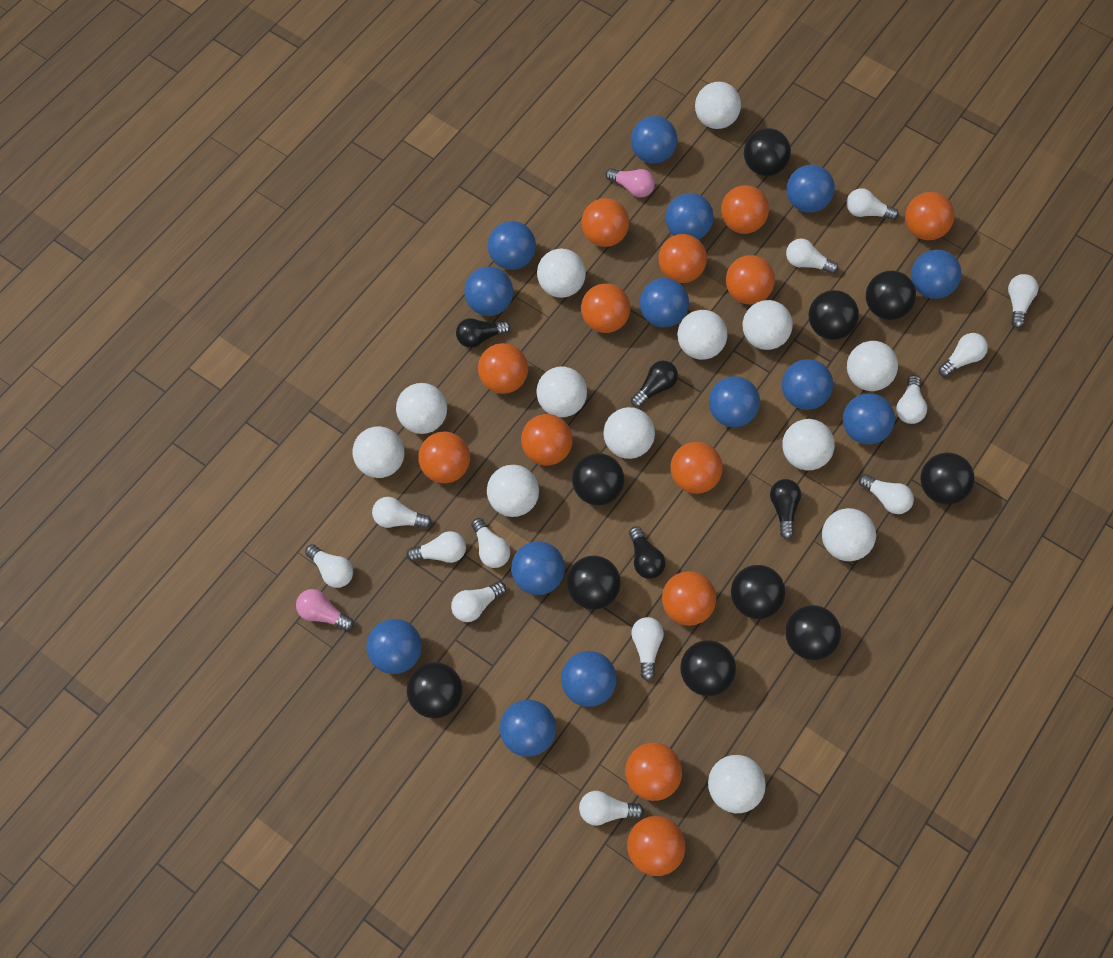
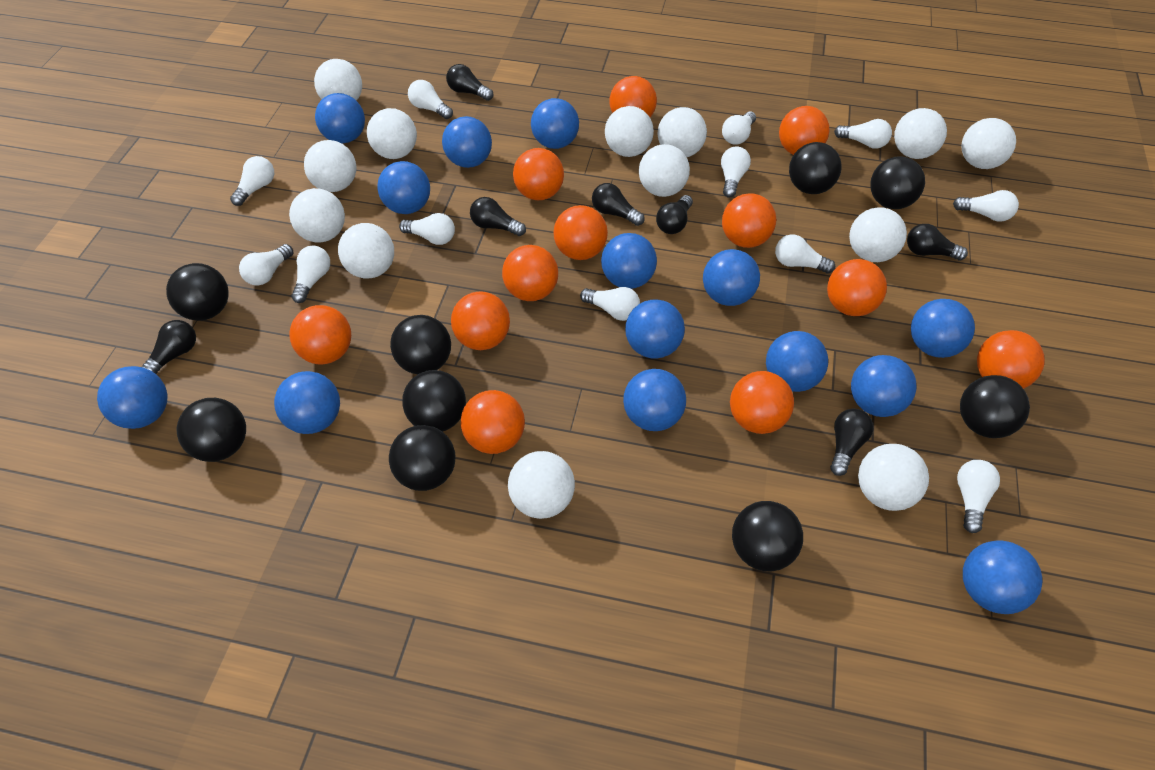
black ball: [407,662,463,718] [567,556,621,610] [572,453,624,505] [680,640,736,696] [731,565,785,619] [744,128,791,176] [785,605,841,660] [809,290,859,340] [866,271,916,320] [920,453,975,505] = 10 -> [166,263,229,321] [177,398,246,462] [389,425,455,491] [390,315,451,374] [402,370,466,432] [732,501,803,571] [789,142,842,194] [870,156,925,209] [960,375,1030,438] = 9
black light bulb: [456,318,511,348] [629,526,666,579] [631,361,678,408] [770,479,801,539] = 4 -> [142,320,196,374] [446,64,493,101] [470,197,526,236] [592,183,645,226] [656,195,693,234] [830,409,874,476] [907,224,968,261] = 7
orange ball: [418,432,470,483] [478,343,528,394] [521,414,573,465] [581,198,629,247] [581,283,630,333] [625,743,682,801] [627,816,686,876] [658,234,707,283] [662,571,716,626] [670,442,723,494] [721,185,769,234] [726,255,775,304] [905,192,955,240] = 13 -> [289,305,351,365] [451,291,510,350] [461,390,525,454] [502,245,558,301] [513,148,564,200] [553,205,608,260] [610,76,657,117] [722,193,776,248] [730,371,794,434] [779,106,830,155] [827,259,887,316] [977,330,1045,389] = 12
pink light bulb: [296,589,354,631] [605,168,655,197] = 2 -> none = 0
white light bulb: [305,544,353,588] [372,497,432,529] [406,531,466,563] [451,581,506,622] [471,518,510,568] [579,791,644,826] [631,617,664,681] [786,239,838,274] [846,188,899,220] [859,474,914,514] [896,375,927,424] [938,333,988,377] [1008,274,1039,328] = 13 -> [230,156,274,206] [239,244,293,286] [291,246,330,303] [399,213,455,245] [408,80,453,119] [580,287,640,321] [721,147,751,198] [722,111,756,145] [775,234,835,274] [834,119,892,149] [953,190,1019,221] [957,460,1000,533] = 12

